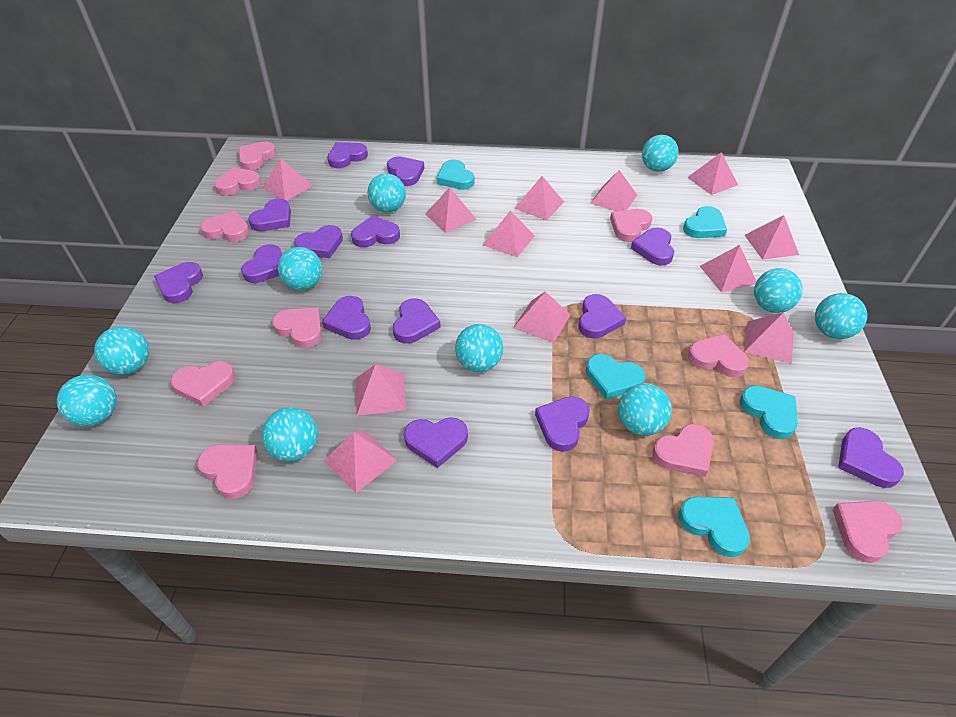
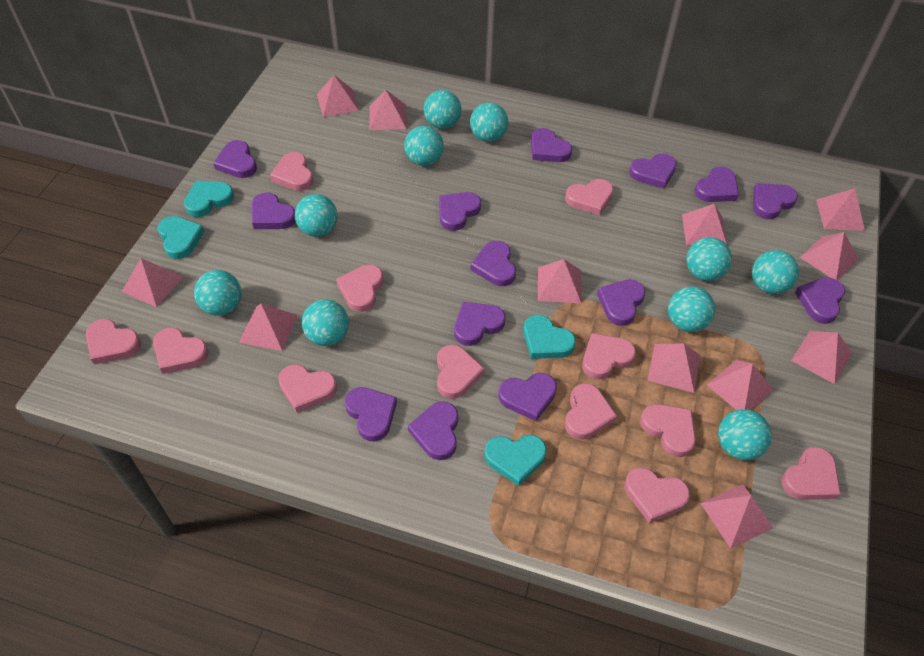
pink heart: [171,361,235,407] [197,445,258,499] [200,210,250,242] [214,167,261,196] [239,142,276,170] [272,308,322,348] [610,209,652,242] [652,424,714,477] [688,334,749,377] [832,501,903,563] = 10 -> [86,319,141,365] [153,327,208,374] [270,152,313,191] [278,364,337,413] [336,264,383,312] [437,345,485,399] [565,179,614,216] [565,383,617,440] [582,333,636,379] [625,467,690,523] [640,404,696,457] [782,447,841,500] = 12
turquoise heart: [437,160,475,189] [586,354,645,400] [679,497,750,557] [683,206,727,238] [739,386,798,439] = 5 -> [158,216,205,259] [184,180,234,217] [484,435,547,486] [523,315,576,359] = 4

